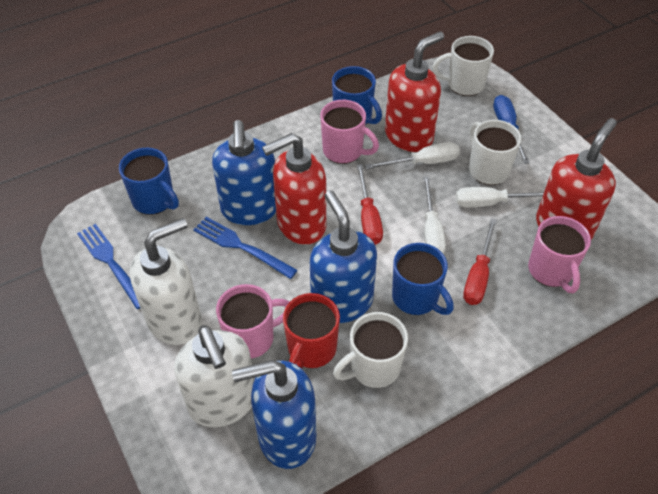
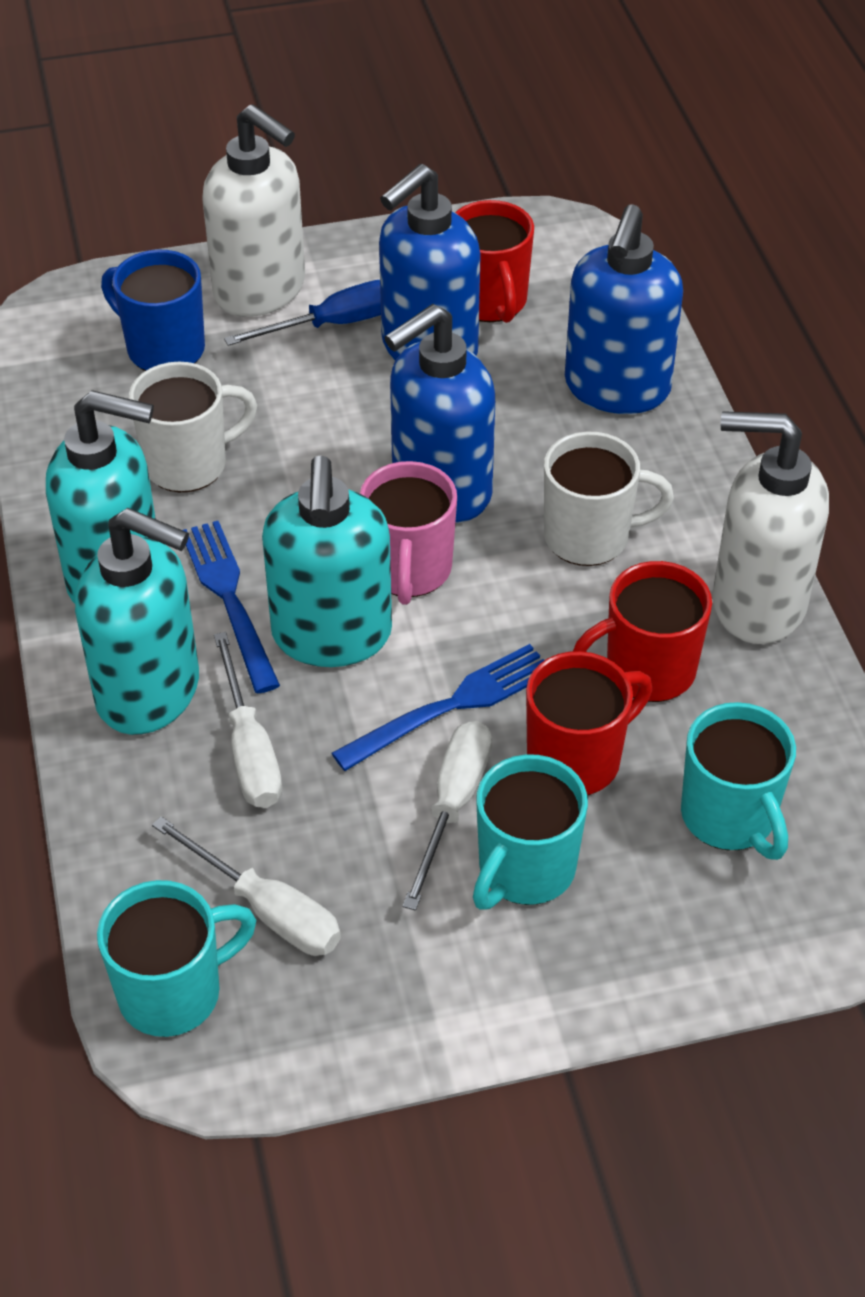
blue mug: [119,148,179,215] [332,66,382,125] [392,243,454,315] = 3 -> [101,250,205,371] = 1
pink mug: [216,284,290,359] [320,100,379,164] [528,216,591,293] = 3 -> [360,461,457,605] = 1
red mug: [283,293,340,369] = 1 -> [455,200,534,323] [526,651,652,795] [573,561,712,702] = 3
red screwdriver: [357,164,383,245] [463,218,497,305] = 2 -> none = 0
red soap dispenser: [262,133,326,245] [385,31,444,152] [536,118,617,239] = 3 -> none = 0
turquoise mug: none = 0 -> [97,880,256,1037] [473,754,588,910] [681,702,796,860] = 3
turquoise soap dispenser: none = 0 -> [46,390,156,604] [75,508,199,735] [262,455,392,667] = 3
white mug: [333,312,408,388] [432,36,494,96] [469,120,521,185] = 3 -> [129,362,257,492] [544,432,674,566] = 2

